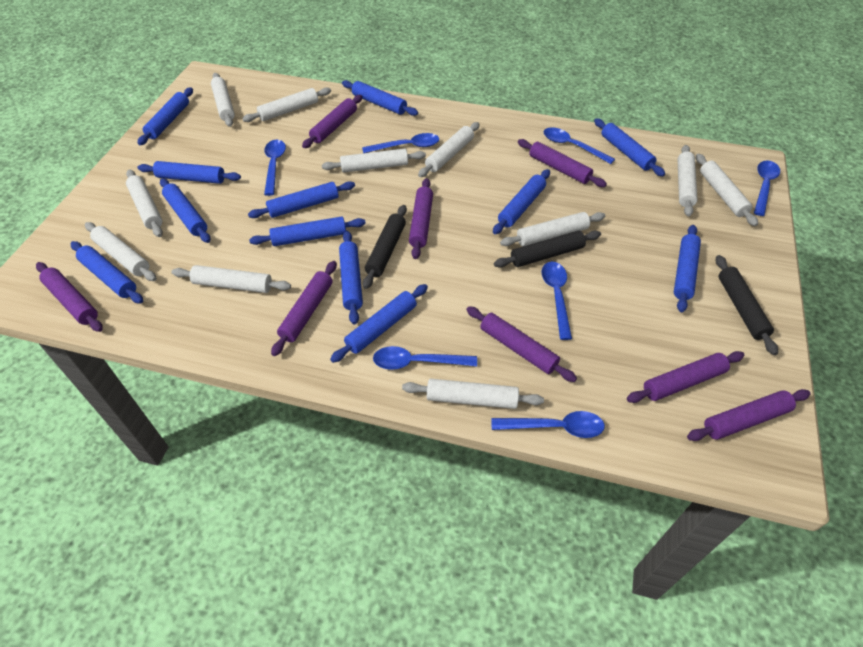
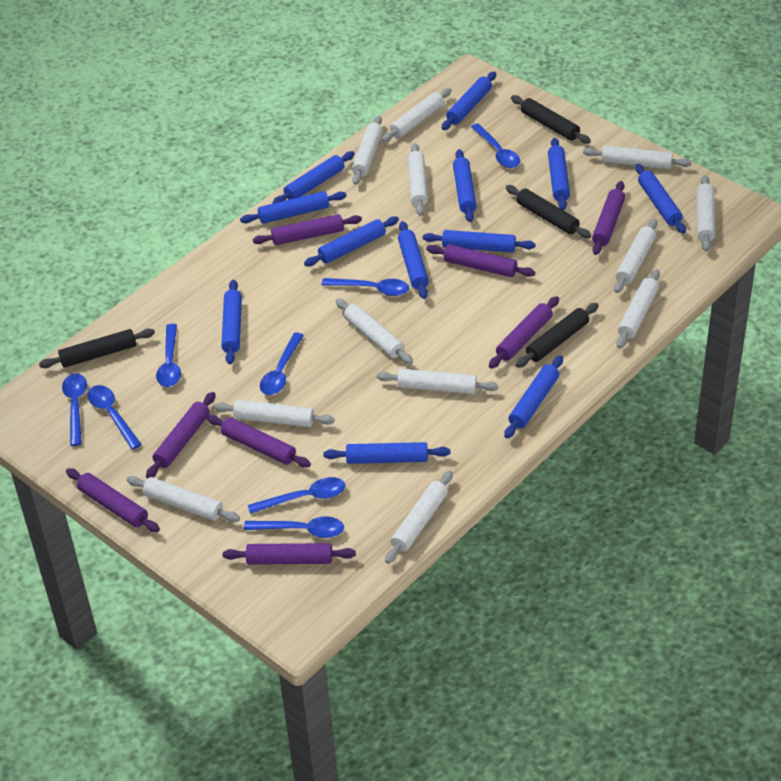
black rolling pin: [363,205,407,289] [494,231,601,268] [716,255,778,355] = 3 -> [39,328,155,368] [506,185,591,238] [511,95,591,144] [516,303,599,368] = 4
blue spoon: [264,140,286,196] [362,133,439,153] [373,346,477,370] [491,411,605,438] [542,262,572,340] [543,127,615,164] [754,160,780,216] = 7 -> [62,373,87,446] [87,385,142,450] [156,324,181,387] [244,516,344,538] [248,477,345,514] [260,333,304,395] [321,278,409,296] [471,124,520,168] = 8
white rolling pin: [85,222,156,281] [126,169,163,237] [172,265,291,293] [211,73,235,127] [242,87,331,122] [322,149,426,173] [402,379,544,409] [418,122,480,177] [500,212,605,246] [677,145,698,216] [696,154,758,226] = 11 -> [127,476,240,522] [213,400,335,427] [336,298,413,364] [352,116,383,185] [377,369,498,394] [382,88,451,142] [385,471,453,564] [408,143,428,216] [583,145,692,169] [614,219,657,293] [616,269,660,348] [697,175,715,251] = 12

